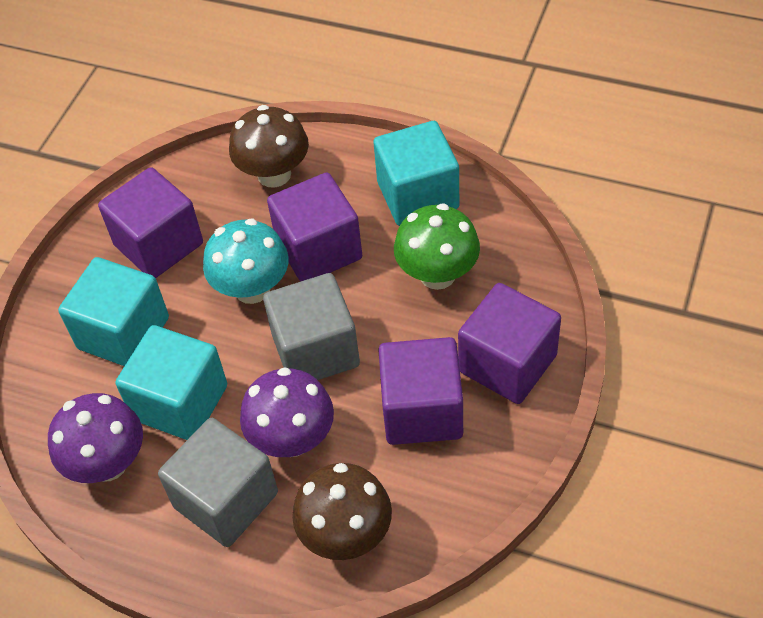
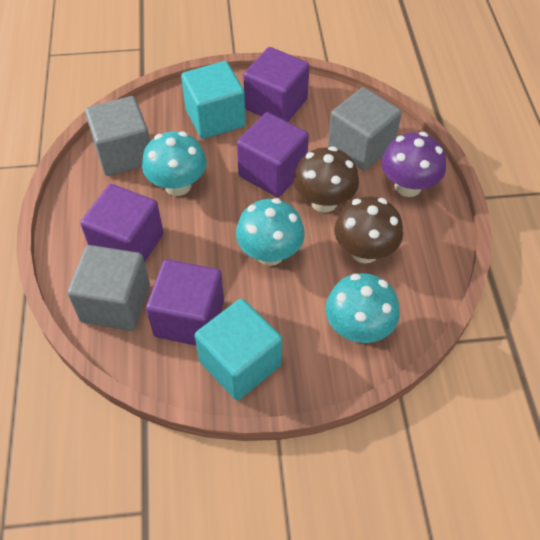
green mushroom: [394,203,480,290] = 1 -> none = 0
grey cube: [158,418,278,547] [263,273,360,380] = 2 -> [67,245,150,331] [85,96,150,176] [328,87,402,171] = 3
purple mushroom: [48,393,143,483] [240,367,334,457] = 2 -> [381,132,446,197] = 1
turquoise cube: [58,257,169,366] [116,325,227,440] [373,121,459,226] = 3 -> [181,61,246,139] [195,299,282,400] = 2
turquoise mushroom: [203,219,289,304] = 1 -> [142,131,207,196] [236,198,305,266] [326,273,400,343] = 3

